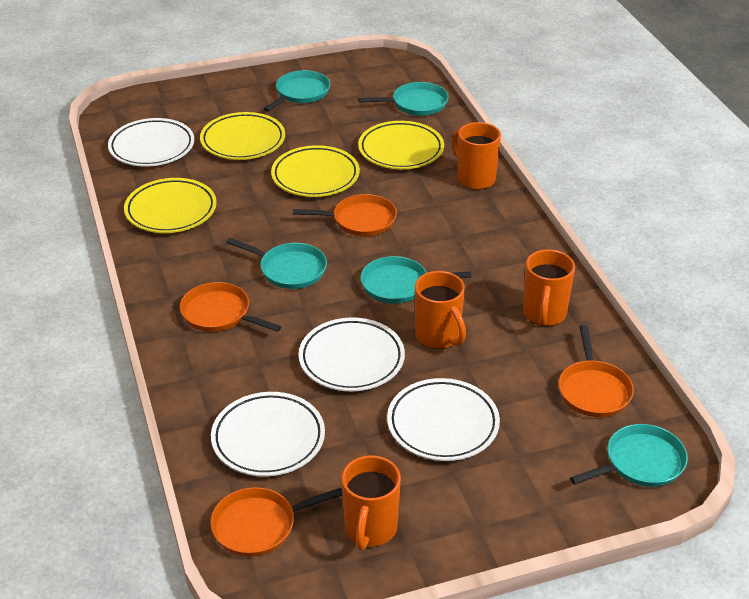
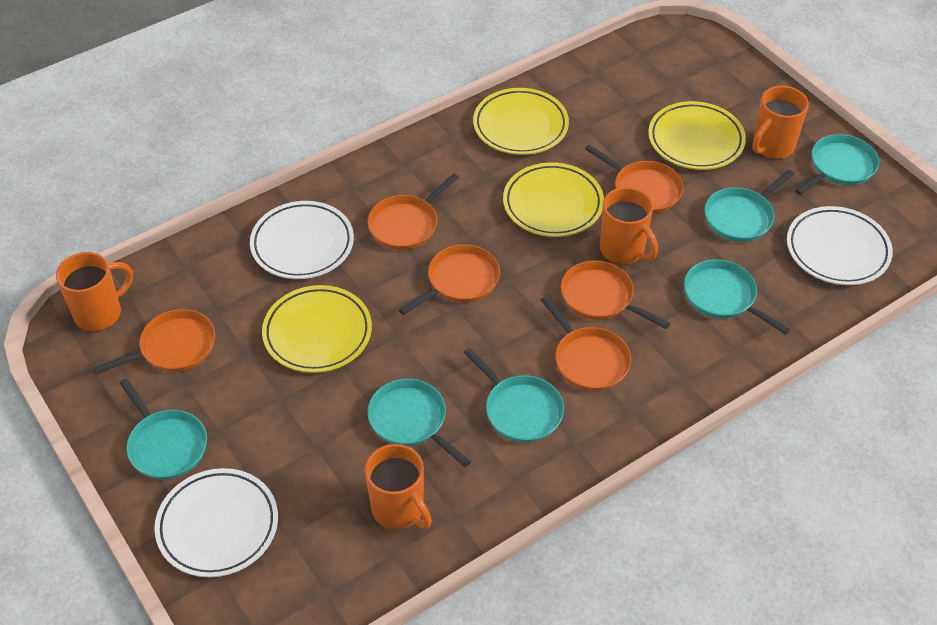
orange pan: [180,282,281,332] [210,487,343,557] [293,194,397,236] [558,325,634,417] = 4 -> [93,309,215,374] [368,173,459,250] [399,244,500,315] [541,296,631,391] [561,260,670,329] [585,145,683,213] = 6
turquoise pan: [226,238,327,289] [263,70,330,111] [358,82,449,116] [360,256,472,304] [570,424,688,487] = 5 -> [120,378,207,480] [367,379,471,467] [464,348,564,443] [684,259,790,335] [704,170,794,242] [795,134,879,195] = 6
white plate: [108,118,195,166] [211,392,325,477] [299,317,405,391] [387,378,500,461] = 4 -> [155,468,278,577] [250,201,354,279] [787,206,893,285] = 3

